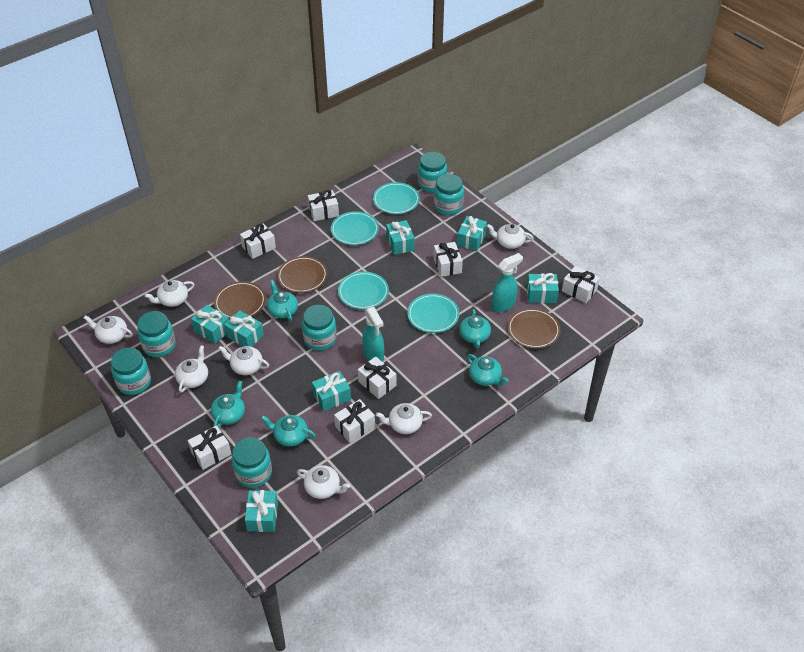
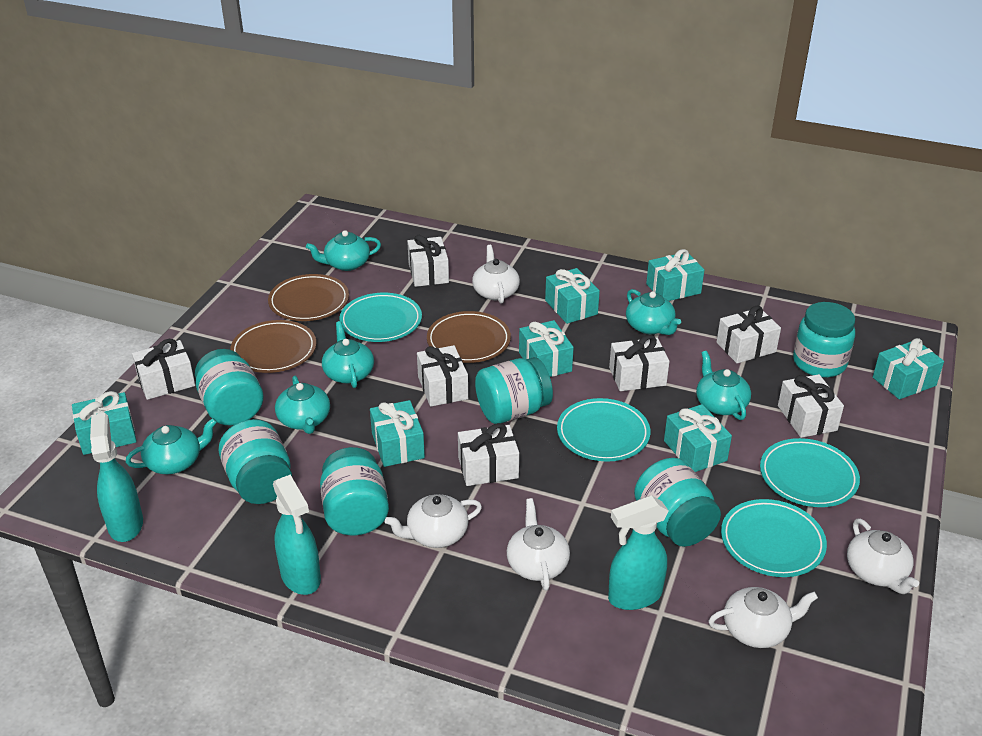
turquoise spray bottle: [362,307,384,362] [491,253,523,312] = 2 -> [90,413,143,542] [273,475,321,595] [608,495,668,610] = 3
turquoise teapot: [211,381,245,428] [261,415,316,447] [267,280,298,321] [459,309,491,348] [467,354,508,386] = 5 -> [126,418,217,474] [275,376,330,434] [306,230,381,271] [322,321,374,388] [626,289,681,335] [696,351,751,420] = 6
white teapot: [84,315,133,344] [145,280,194,307] [175,345,208,393] [218,346,269,375] [297,465,350,499] [376,403,432,434] [487,224,534,249] = 7 -> [385,494,482,548] [472,245,520,304] [507,498,570,591] [708,587,818,648] [847,518,919,594] = 5

